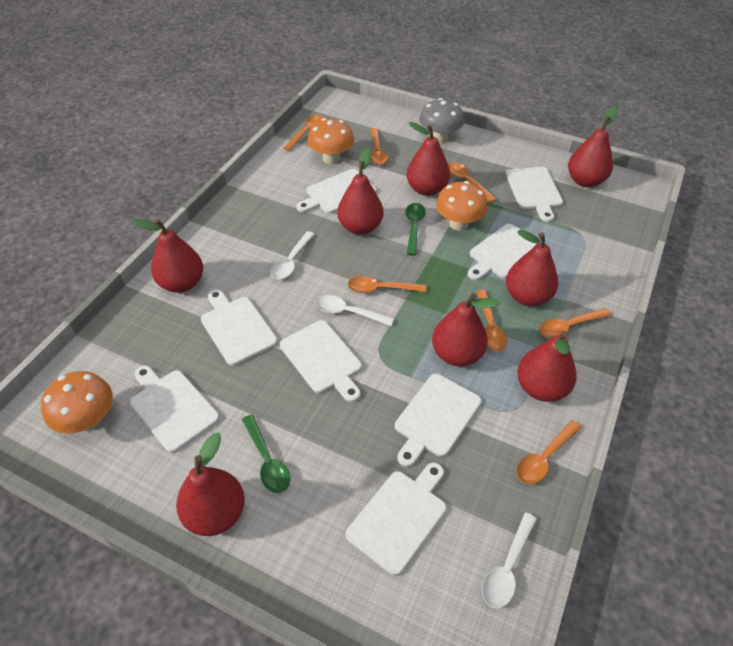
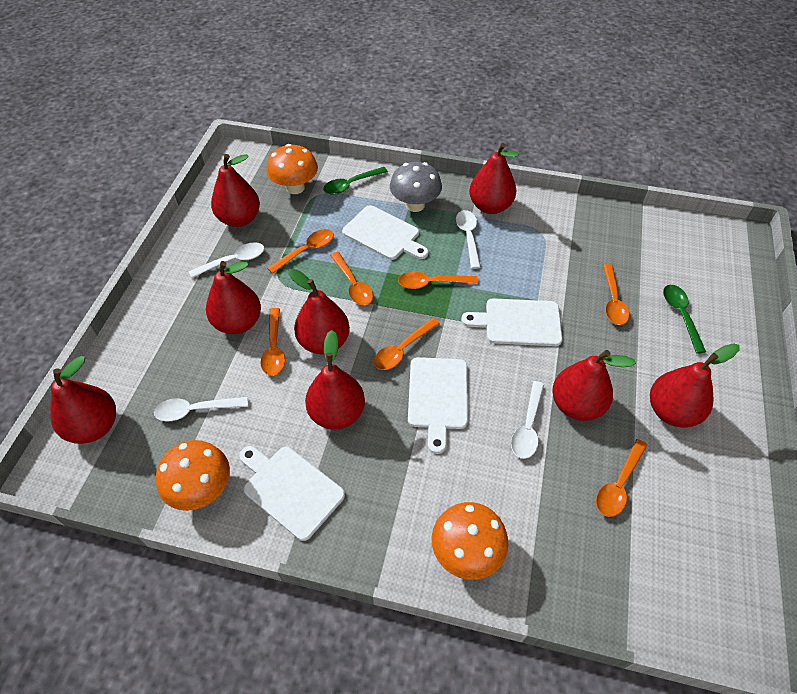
white cutting board: [130,365,220,453] [201,289,278,366] [280,320,362,402] [297,169,377,214] [346,463,446,576] [395,373,482,467] [468,224,541,280] [506,167,563,222] = 8 -> [239,446,345,541] [342,205,428,260] [408,357,468,454] [461,298,562,346] = 4
white spoon: [271,231,315,280] [315,295,394,326] [482,512,537,608] = 3 -> [154,397,248,422] [189,242,264,278] [456,210,481,269] [511,381,544,459] = 4

